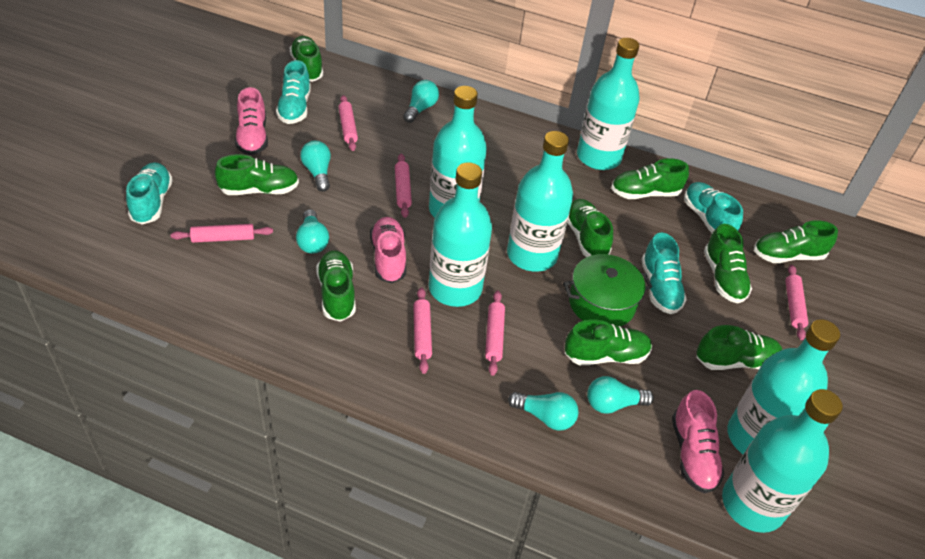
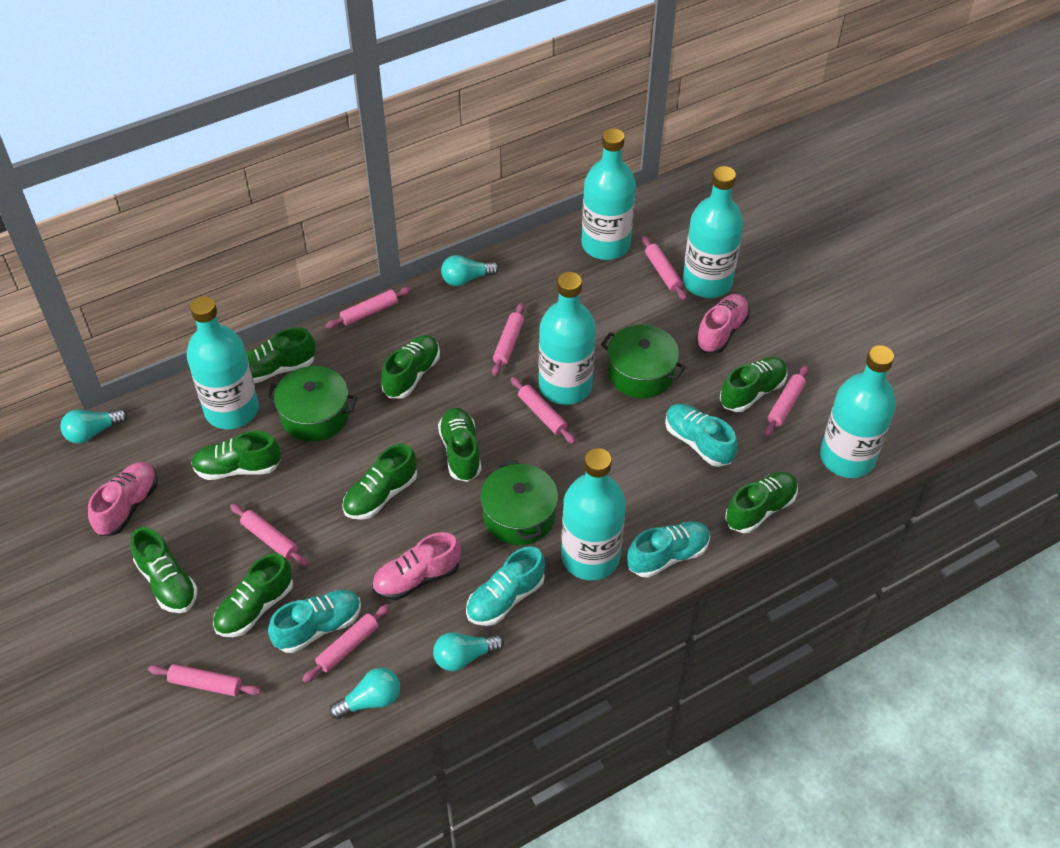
green pot: [563,254,652,327] = 1 -> [266,366,357,442] [480,460,558,545] [601,325,686,398] = 3
pink rolling pin: [171,224,273,243] [338,95,358,151] [395,154,412,218] [413,288,432,374] [485,291,505,376] [785,265,808,340] = 6 -> [148,664,261,696] [230,504,309,566] [302,604,390,683] [325,287,411,329] [492,303,525,376] [511,377,576,444] [642,236,687,301] [764,365,809,436] = 8
turquoise light bulb: [296,209,329,253] [300,141,331,192] [403,80,439,123] [508,392,579,431] [587,376,654,414] = 5 -> [60,409,128,444] [329,668,400,720] [433,632,504,671] [441,255,499,286] = 4

